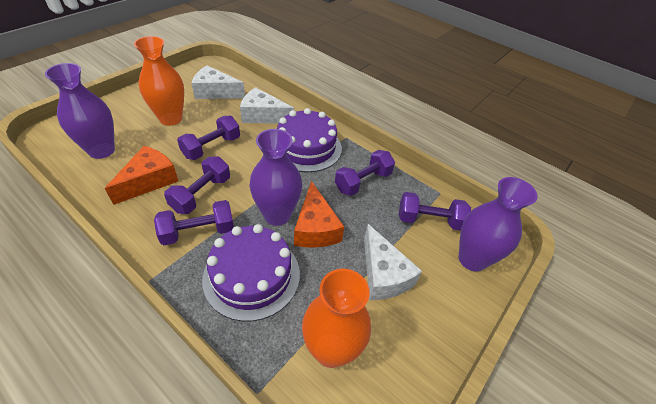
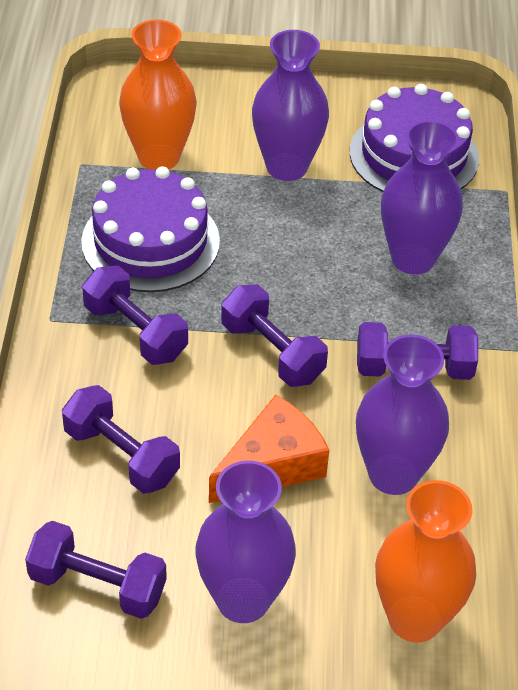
orange cheese: [105,146,178,205] [294,181,344,248] = 2 -> [209,395,329,503] = 1
purple vase: [45,63,115,159] [250,129,302,226] [459,177,538,272] = 3 -> [196,461,296,623] [252,30,329,181] [356,335,449,495] [381,120,463,275] = 4
white cheese: [191,65,245,99] [240,87,294,124] [364,224,422,300] = 3 -> none = 0

